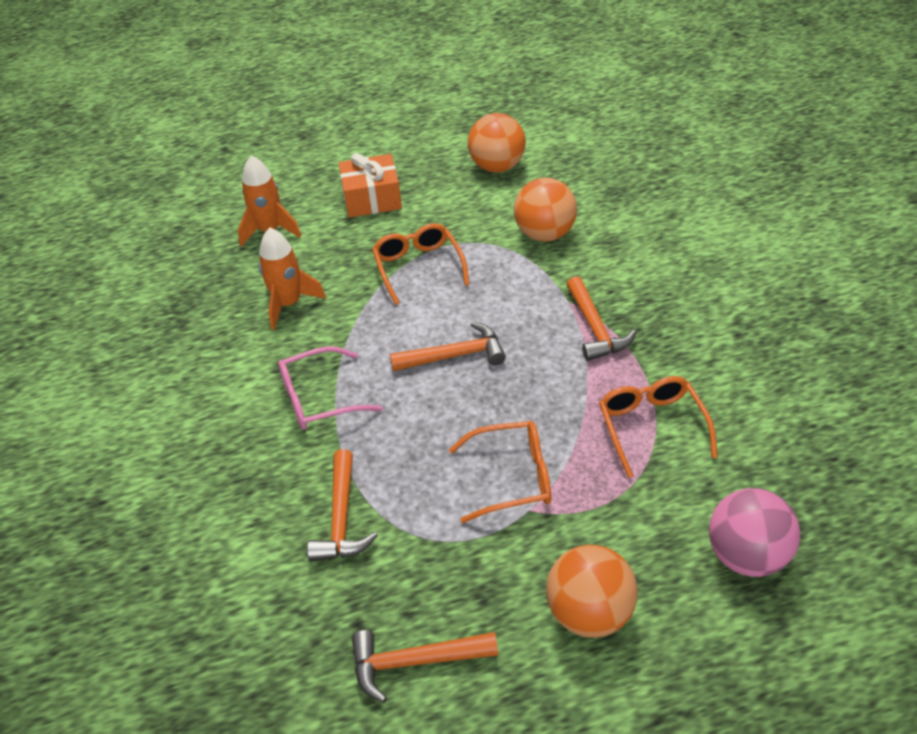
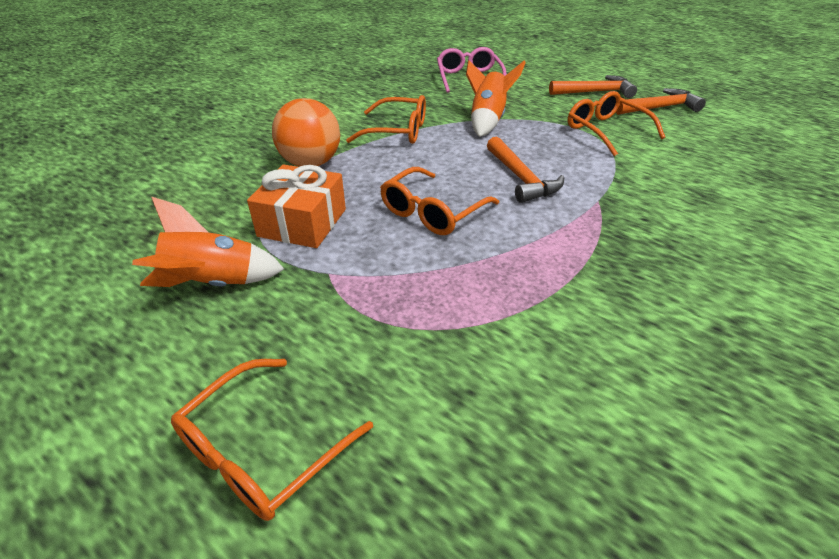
orange ball: [468,113,526,173] [514,178,577,242] [546,545,638,638] = 3 -> [272,98,340,167] = 1
orange glasses: [372,223,469,305] [449,421,551,523] [599,376,718,478] = 3 -> [171,359,373,521] [346,95,426,144] [380,167,499,235] [568,91,665,156] = 4
orange hammer: [307,449,378,562] [352,630,498,703] [390,322,506,371] [566,276,636,361] = 4 -> [487,137,564,203] [549,75,637,98] [616,88,706,115] = 3
pink ball: [709,488,800,577] = 1 -> none = 0

